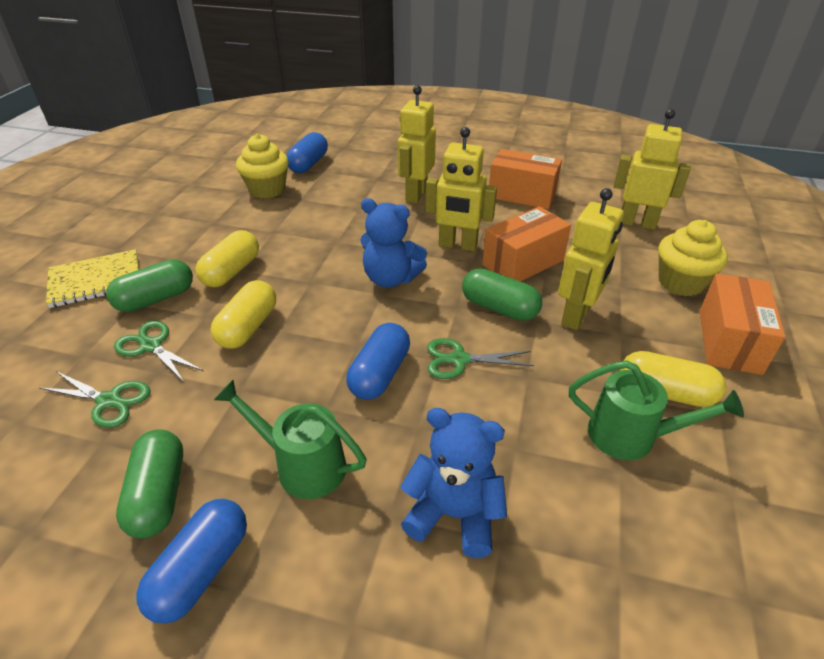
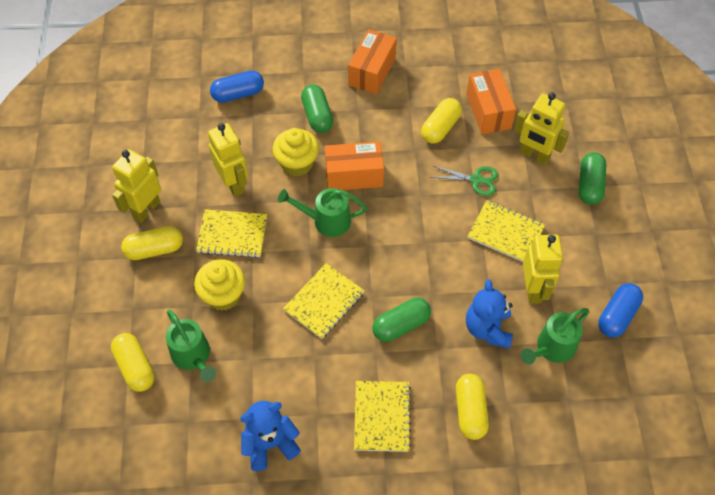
blue capsule: [136,499,247,624] [286,132,328,173] [346,323,410,400] = 3 -> [210,71,264,103] [598,283,643,338] = 2
green scissors: [39,371,151,428] [114,321,203,382] [427,338,534,379] = 3 -> [430,166,498,196] = 1
green watering can: [214,379,367,499] [569,361,744,460] = 2 -> [166,310,216,382] [278,188,367,237] [521,308,589,365] = 3
yellow capsule: [195,230,259,287] [211,280,276,349] [620,351,726,407] = 3 -> [111,333,155,392] [121,226,183,260] [421,98,462,144] [456,374,489,440] = 4
yellow notebook: [46,249,139,308] = 1 -> [196,209,267,258] [283,263,364,339] [354,381,411,452] [467,200,545,262] = 4

